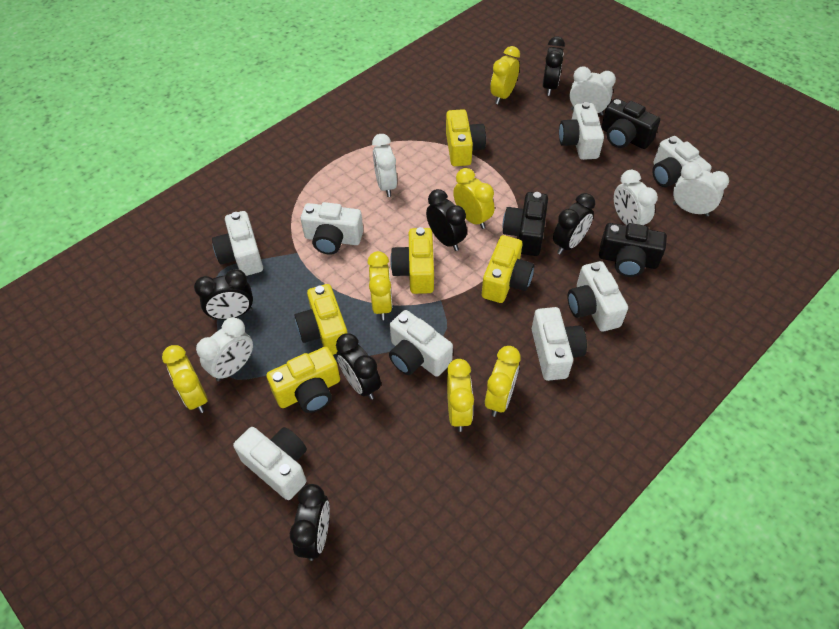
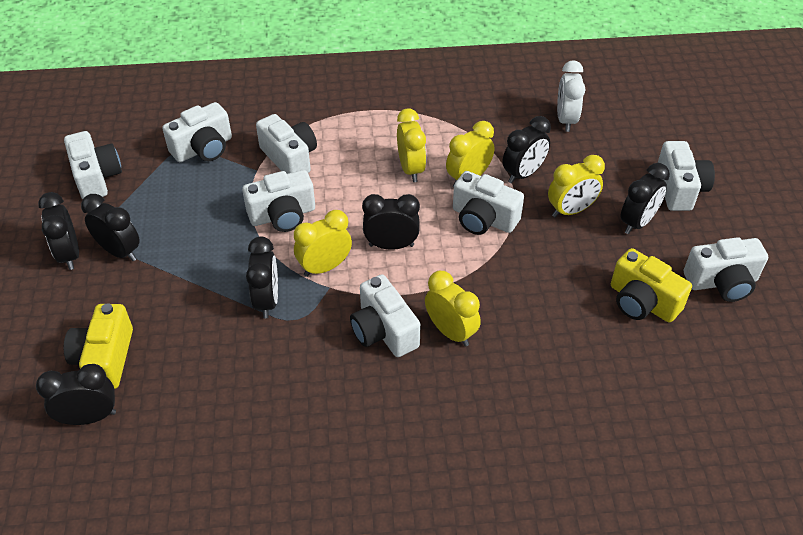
black camera: [502,192,548,256] [599,223,667,277] [601,98,660,149] = 3 -> none = 0
black clock: [194,269,253,320] [290,484,330,561] [336,333,381,399] [426,189,467,251] [543,36,565,96] [553,193,595,255] = 6 -> [36,364,116,425] [38,192,79,270] [81,194,140,261] [246,237,278,318] [362,194,420,250] [503,116,551,184] [621,163,670,234] = 7
white clock: [196,317,253,381] [372,134,397,197] [570,66,616,116] [614,170,658,225] [673,162,729,217] = 5 -> [557,60,585,132] = 1
yellow camera: [266,347,340,413] [295,284,348,355] [390,227,434,294] [446,109,486,166] [482,235,534,303] = 5 -> [64,303,133,389] [611,248,692,323] = 2
yellow clock: [162,345,208,413] [367,251,392,320] [447,359,474,432] [453,168,494,229] [485,346,521,417] [490,46,520,104] = 6 -> [294,210,352,277] [397,108,426,182] [425,271,481,346] [446,121,495,187] [548,155,605,218] = 5

